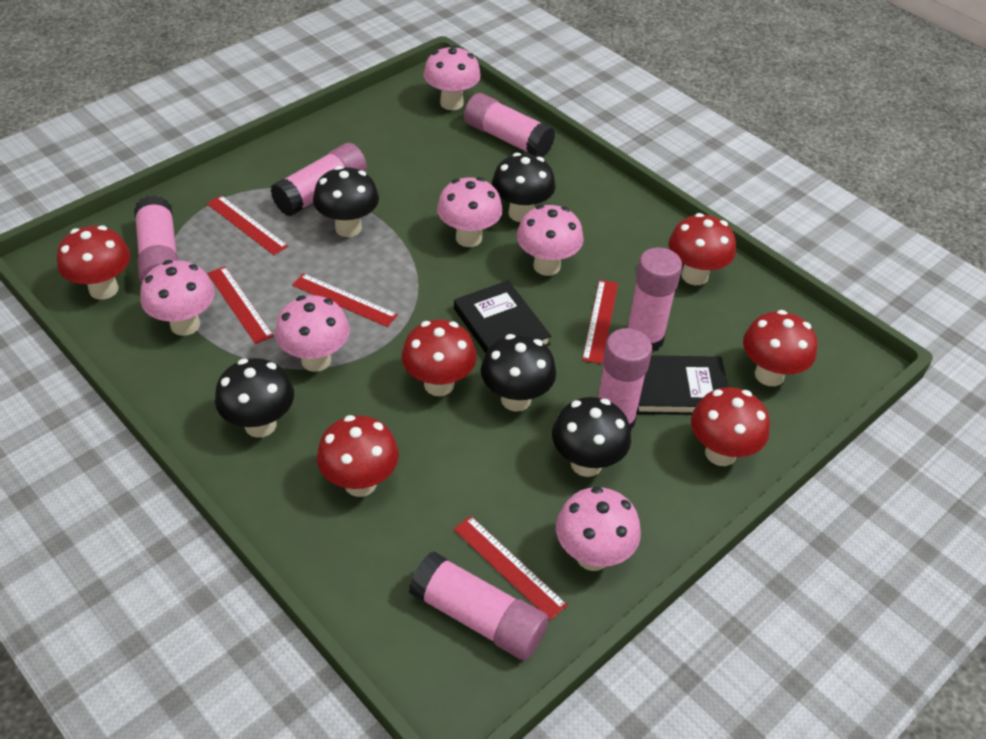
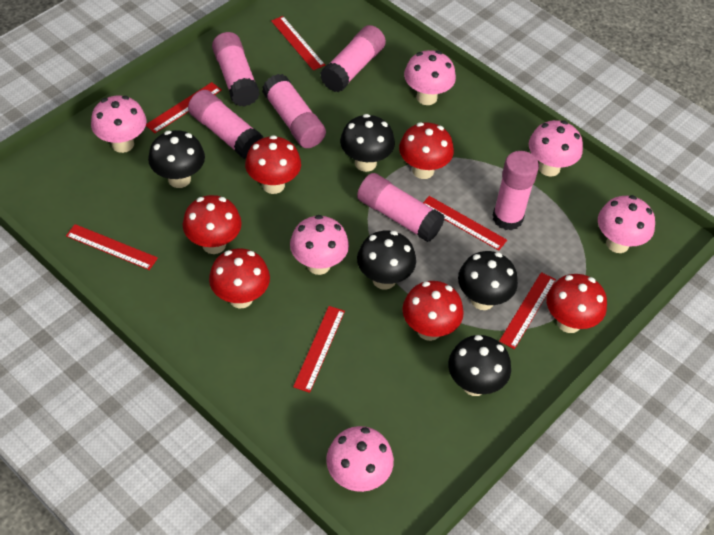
black book: [454,280,551,353] [637,355,728,415] = 2 -> none = 0
red ruler: [207,195,288,255] [207,266,274,344] [292,273,398,327] [454,516,568,621] [582,280,618,364] = 5 -> [66,224,158,270] [146,82,222,133] [271,16,325,71] [293,306,345,393] [423,196,507,250] [499,272,556,349] = 6

